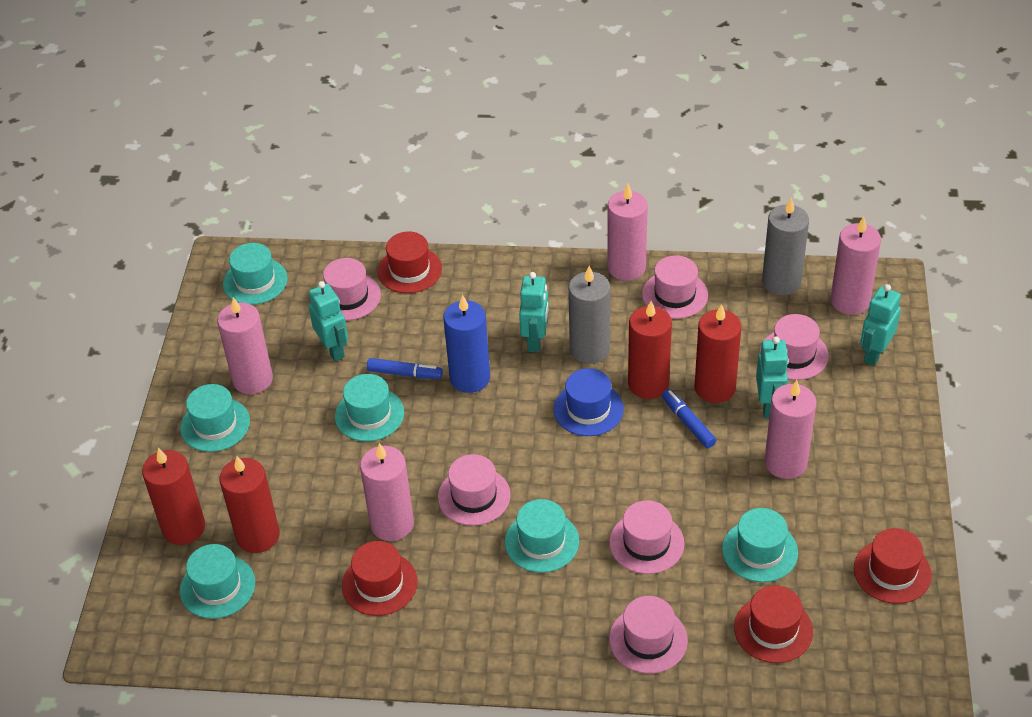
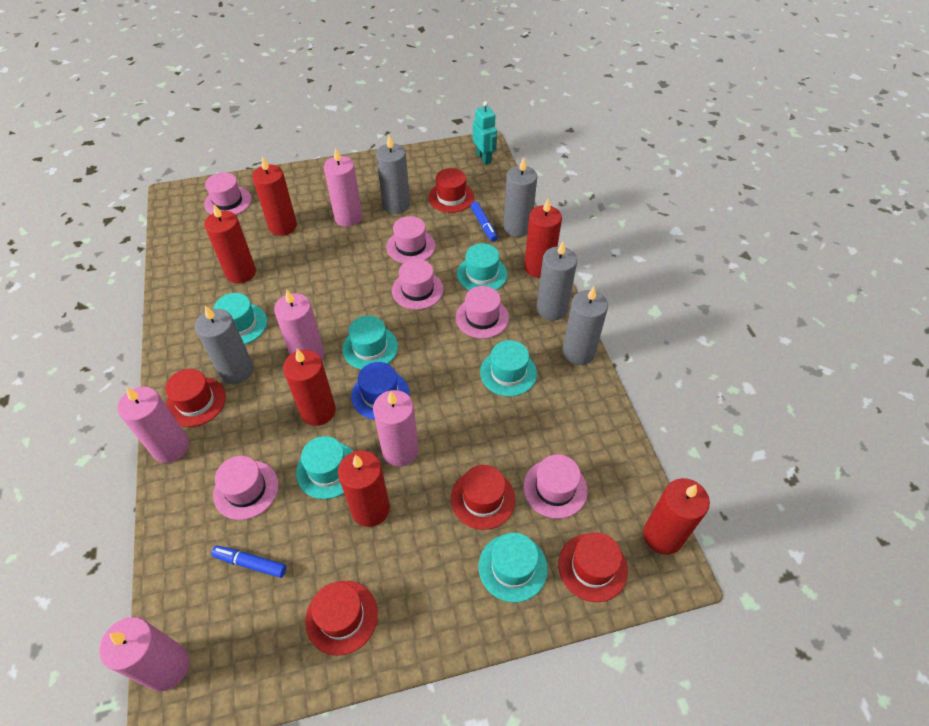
blue candle: [444,295,490,393] = 1 -> none = 0
grey candle: [568,266,610,364] [762,198,809,295] = 2 -> [195,306,253,384] [376,135,410,214] [503,157,537,237] [536,241,577,321] [562,287,608,365] = 5
red candle: [142,448,205,545] [220,456,280,553] [628,301,672,399] [695,304,741,403] = 4 -> [204,204,256,284] [252,156,297,236] [283,349,336,426] [338,450,390,527] [524,199,562,278] [643,478,710,555] = 6
red hat: [342,541,418,616] [378,232,442,293] [734,585,813,663] [854,528,932,604] = 4 -> [165,369,226,427] [305,581,378,656] [428,168,474,213] [451,465,516,530] [558,532,628,602] = 5
turquoise robot: [309,281,348,361] [519,272,549,353] [756,336,789,418] [860,284,901,366] = 4 -> [473,101,497,165] = 1

